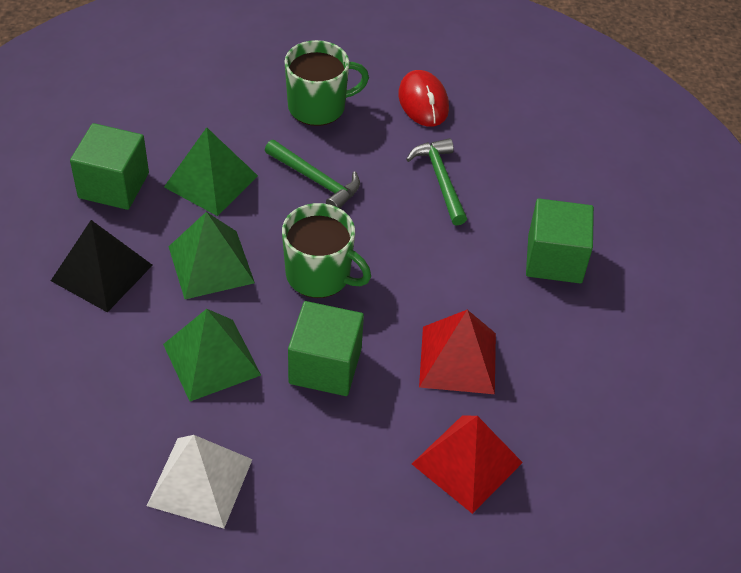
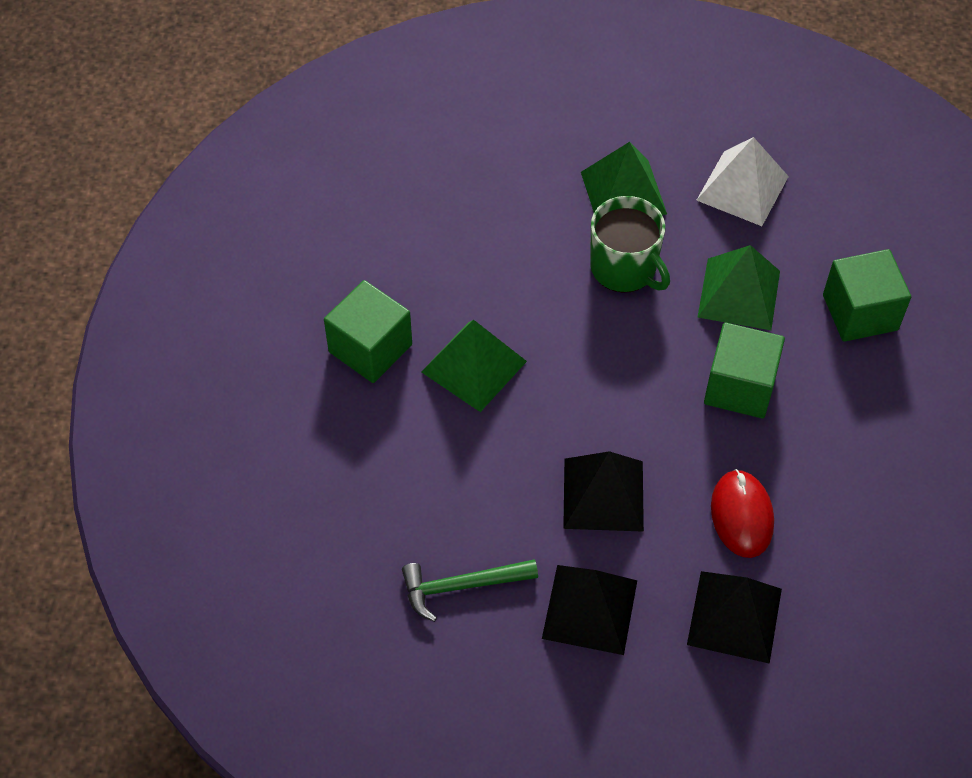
black pyramid: [51,220,153,312] = 1 -> [542,565,637,655] [563,451,644,532] [687,571,782,664] = 3
green hammer: [265,140,360,208] [406,138,467,226] = 2 -> [402,559,538,622] = 1
green mug: [282,203,371,298] [284,40,369,126] = 2 -> [590,196,670,292] = 1
red pyramid: [412,416,523,514] [419,310,496,394] = 2 -> none = 0

